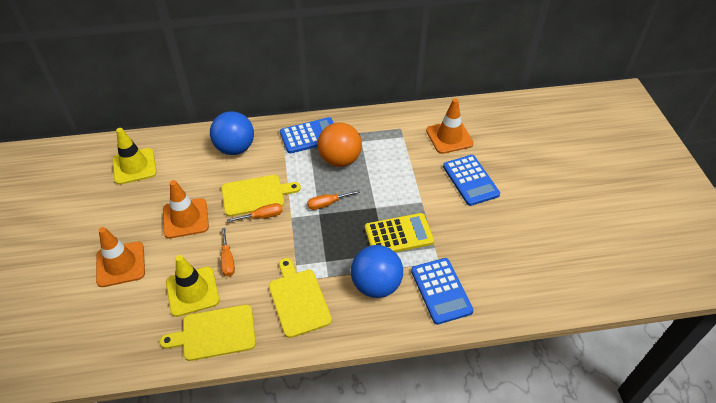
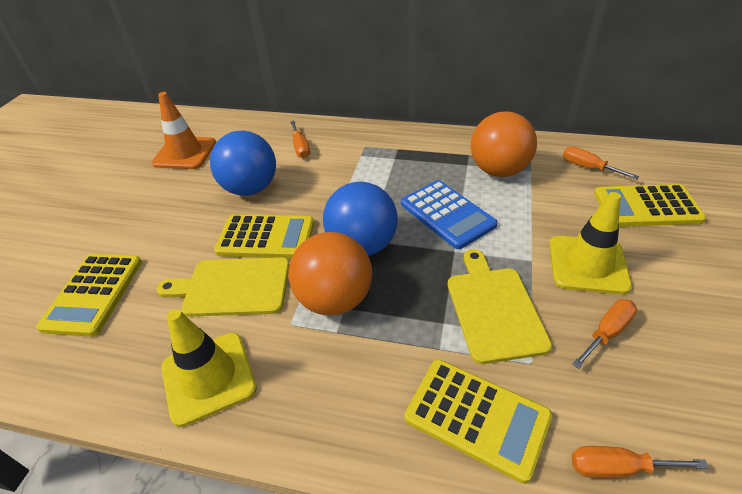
blue calculator: [280,117,334,154] [411,258,473,325] [443,155,500,206] = 3 -> [401,180,498,249] = 1
orange ball: [318,122,362,167] = 1 -> [288,232,372,315] [471,111,537,177] = 2
orange screwdriver: [221,228,235,277] [227,203,283,222] [307,190,360,210] = 3 -> [290,121,310,158] [563,147,639,179] [572,299,637,369] [572,446,709,478] = 4
orange traffic cone: [96,227,145,287] [163,180,209,238] [426,98,474,154] = 3 -> [151,92,216,169] = 1
yellow calculator: [365,213,434,252] = 1 -> [36,254,142,337] [214,214,314,258] [405,359,552,484] [594,184,706,227] = 4
yellow cutting board: [160,305,256,361] [222,175,301,217] [269,258,332,338] = 3 -> [157,257,289,317] [448,249,552,364] = 2

